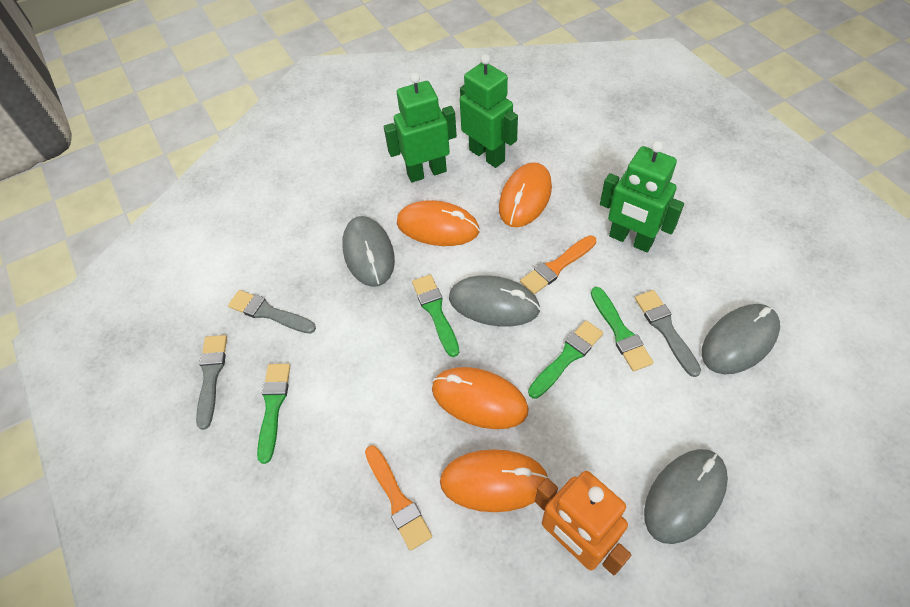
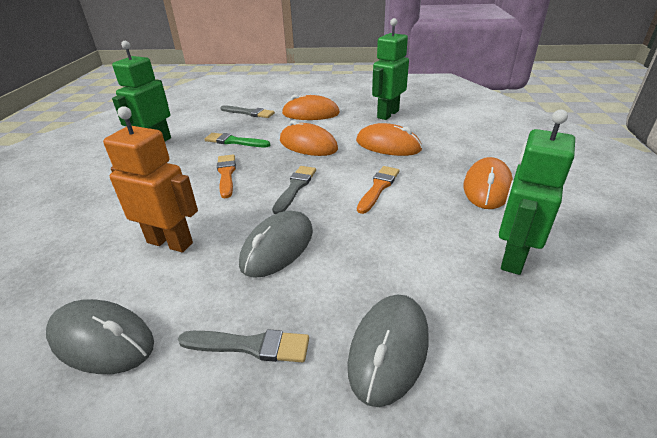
green brush: [257,364,290,464] [412,274,459,357] [528,321,603,399] [591,287,653,372] = 4 -> [205,133,270,147] = 1
grey mouse: [342,216,395,287] [449,275,540,327] [644,449,728,544] [702,304,780,374] = 4 -> [46,299,154,374] [239,211,313,278] [348,295,429,407] = 3

